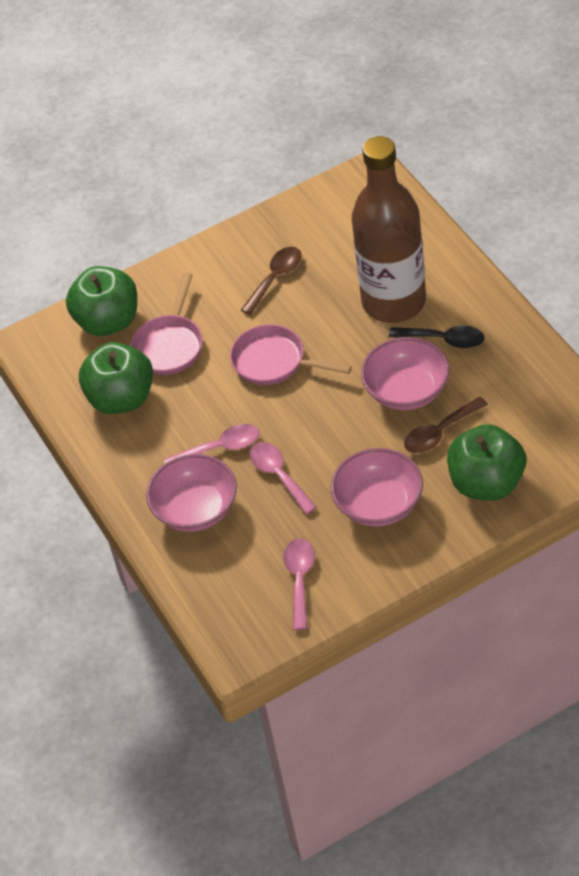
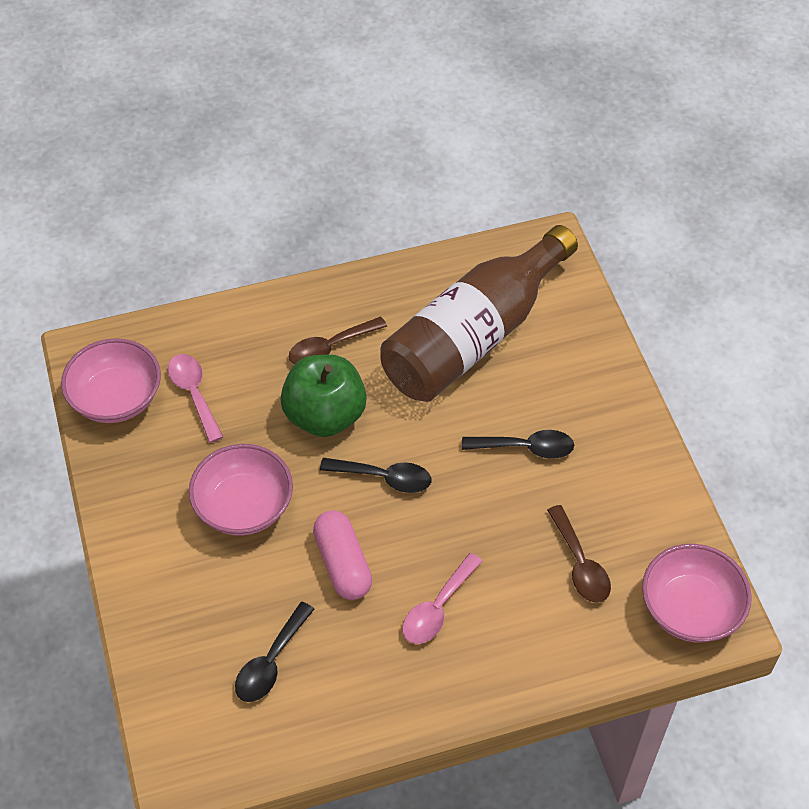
black spoon: [389,326,484,349] = 1 -> [235,602,314,702] [320,458,431,493] [462,430,574,459] = 3
green apple: [66,266,137,336] [79,342,153,414] [447,424,526,501] = 3 -> [280,355,367,437] = 1
pink capsule: none = 0 -> [313,510,372,600] = 1
pink pan: [130,272,203,375] [230,324,352,385] = 2 -> none = 0
pink spoon: [164,424,259,463] [249,442,317,514] [283,538,315,630] = 3 -> [168,354,223,443] [403,553,482,644] = 2

